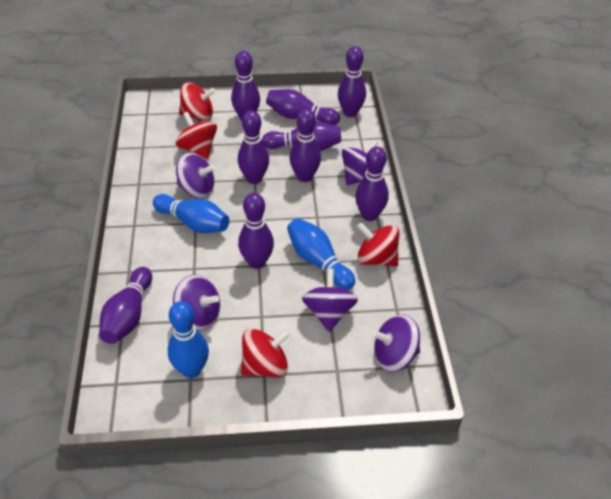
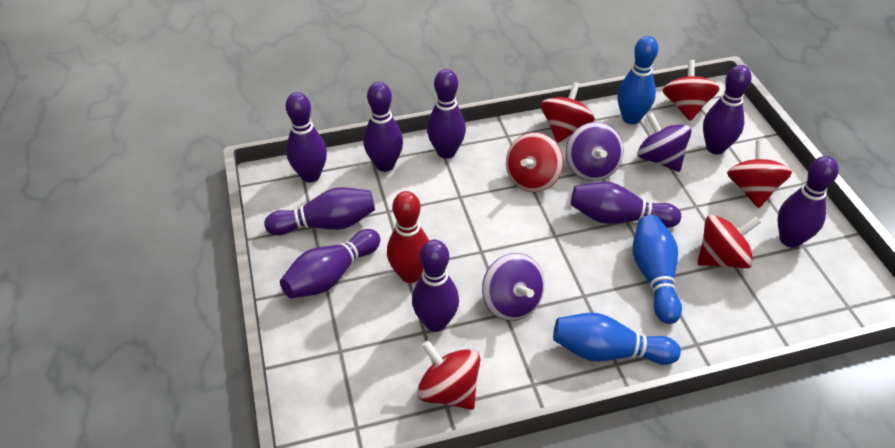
purple spinning top: [173,275,220,331] [176,153,215,199] [302,269,358,332] [342,140,378,185] [372,314,420,372] = 5 -> [482,253,545,321] [566,122,624,181] [637,113,692,172] = 3
red bowling pin: none = 0 -> [387,191,429,283] = 1
red spinning top: [176,112,217,159] [179,83,216,121] [241,329,291,378] [357,222,399,267] = 4 -> [417,340,481,410] [506,133,563,192] [541,82,595,143] [663,60,720,121] [698,215,761,269] [727,140,792,208] = 6

